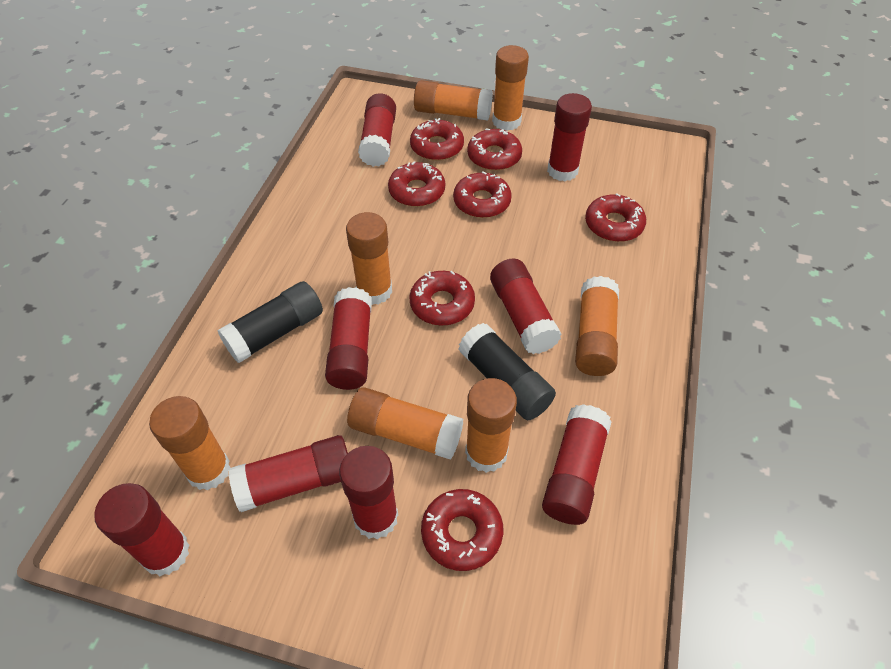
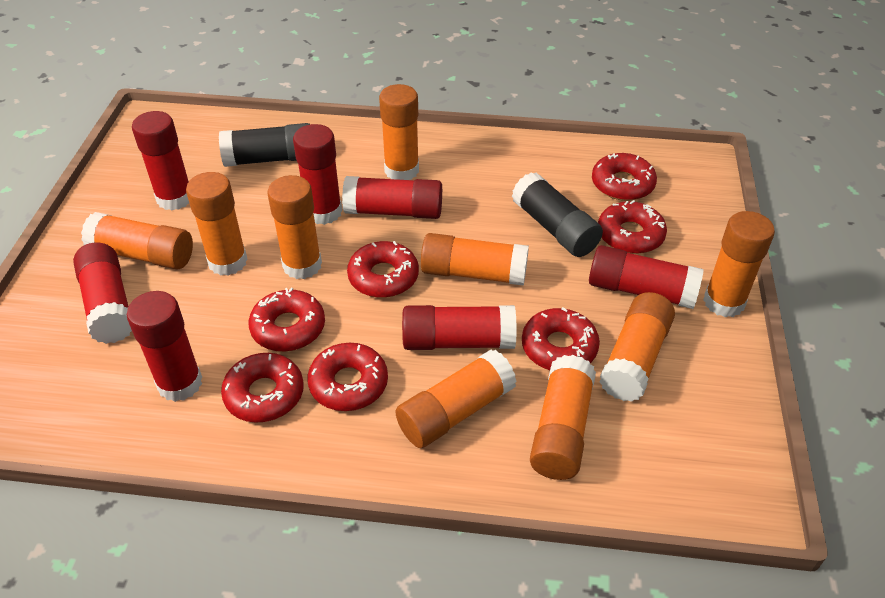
orange glue stick: [149,396,231,490] [346,212,392,305] [347,387,463,460] [414,80,493,121] [465,378,517,473] [492,45,529,131] [575,276,619,376] = 7 -> [81,212,193,269] [186,172,248,276] [267,175,322,279] [379,84,419,180] [395,350,517,448] [421,233,529,286] [530,355,596,480] [599,292,675,402] [703,211,775,317] = 9
red glue stick: [94,483,190,576] [228,435,348,512] [325,287,372,390] [339,446,398,540] [358,93,396,167] [490,259,561,354] [542,404,612,525] [547,93,592,181] = 8 -> [73,242,132,344] [127,291,202,402] [132,111,189,210] [293,124,342,225] [342,176,442,219] [402,305,517,350] [589,245,704,309] = 7

